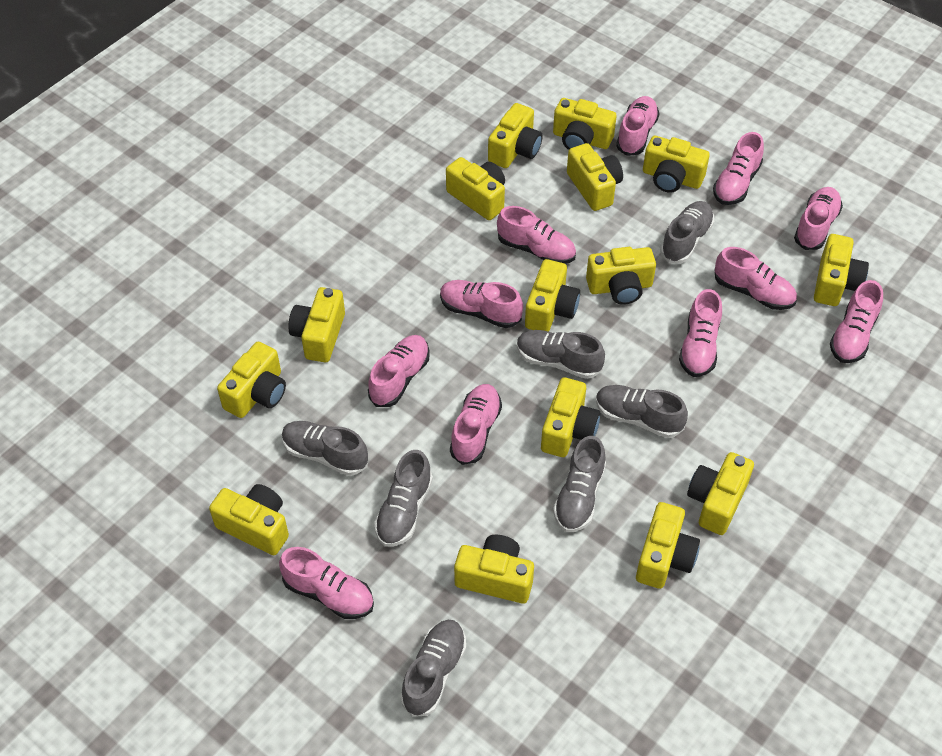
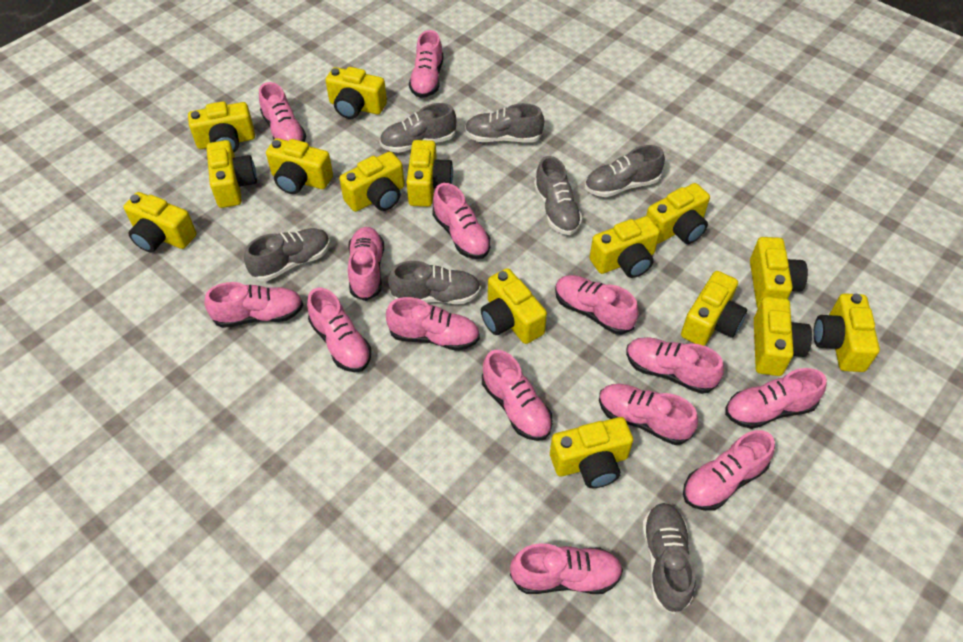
pink shoe: [279,547,374,619] [368,335,430,407] [440,280,523,328] [450,384,502,465] [497,206,576,264] [616,96,659,156] [679,289,722,377] [713,132,764,205] [715,247,797,310] [794,187,843,250] [830,280,883,363] = 11 -> [204,282,303,328] [259,82,306,142] [307,288,371,372] [348,227,384,301] [386,297,480,351] [409,30,443,98] [432,183,491,259] [482,350,553,441] [510,543,623,594] [555,275,639,334] [599,384,698,445] [626,337,724,394] [683,430,775,511] [725,368,827,429] = 14

